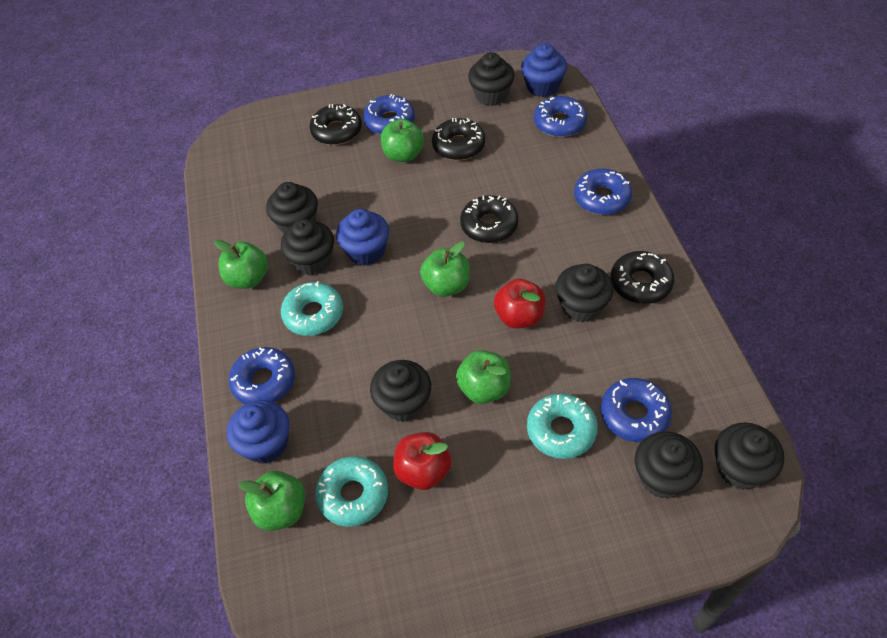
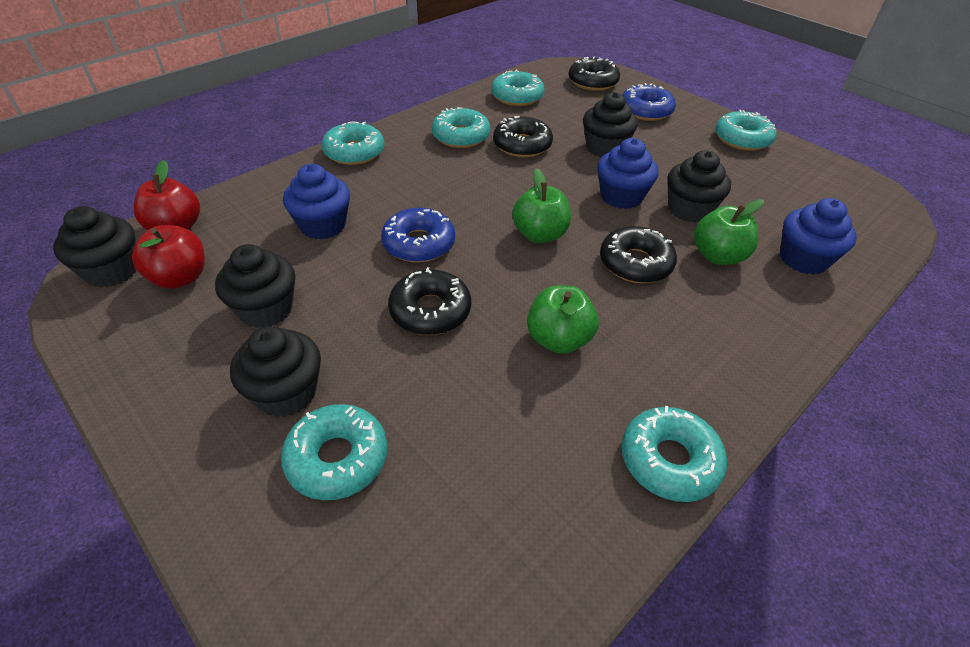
black cupcake: [266,182,318,233] [281,219,334,275] [370,360,431,422] [468,52,515,106] [555,264,614,323] [635,431,703,499] [715,423,784,490] = 7 -> [53,206,136,288] [215,244,295,328] [230,326,321,417] [583,92,638,157] [667,150,731,223] = 5
blue donut: [228,347,295,404] [363,94,415,135] [534,96,587,137] [574,169,632,215] [601,378,672,442] = 5 -> [381,208,455,263] [622,83,676,121] = 2
green apple: [214,240,268,289] [238,471,305,531] [381,119,424,162] [420,241,470,297] [456,350,510,404] = 5 -> [512,168,571,243] [527,285,599,354] [694,199,764,265] = 3
turquoise donut: [281,281,343,336] [315,456,388,527] [527,393,598,459] = 3 -> [281,404,387,500] [322,122,384,165] [432,107,491,148] [491,70,545,106] [622,406,727,502] [715,110,777,151] = 6

